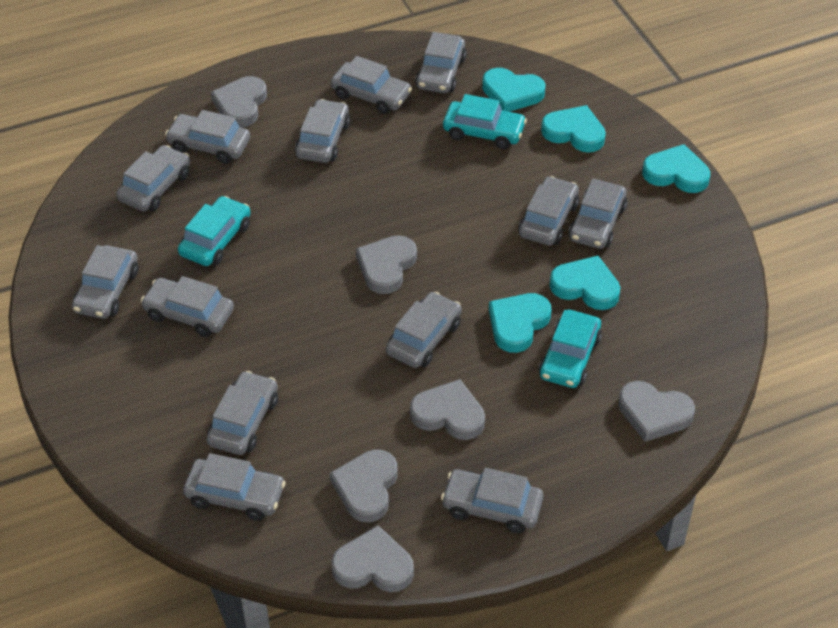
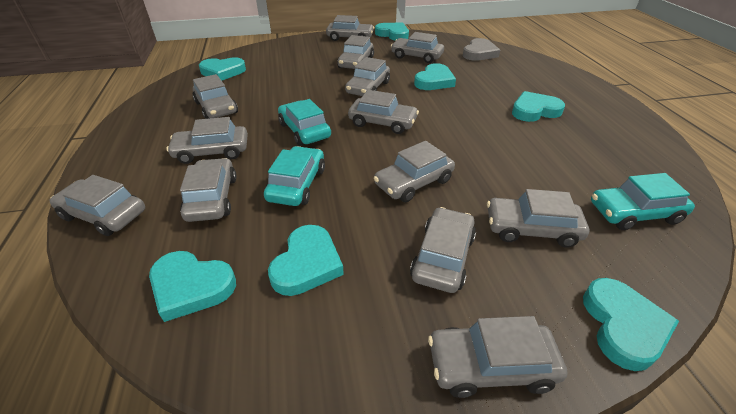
grey heart: [211,76,267,128] [330,450,397,522] [331,525,414,592] [356,236,417,294] [410,379,485,440] [618,381,695,442] = 6 -> [463,38,500,61] = 1
turquoise heart: [482,68,546,112] [489,293,551,353] [541,105,606,153] [550,256,621,310] [642,144,710,193] = 5 -> [149,251,236,322] [199,57,246,81] [268,225,344,296] [375,23,409,41] [414,63,456,90] [512,91,565,122] [583,278,679,371] = 7

